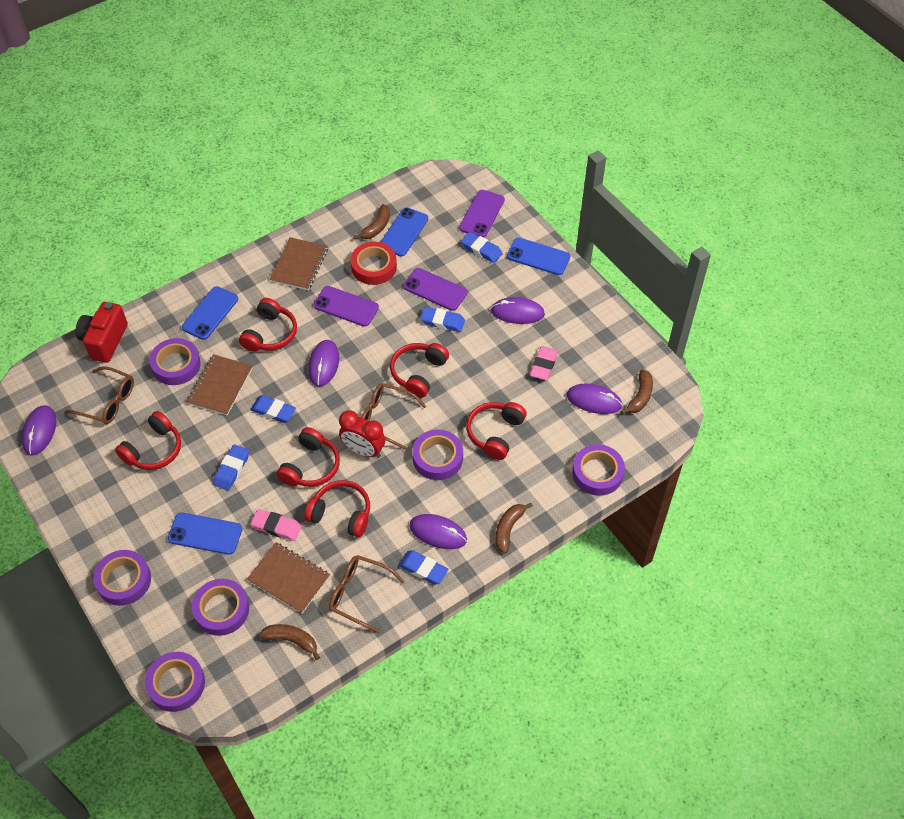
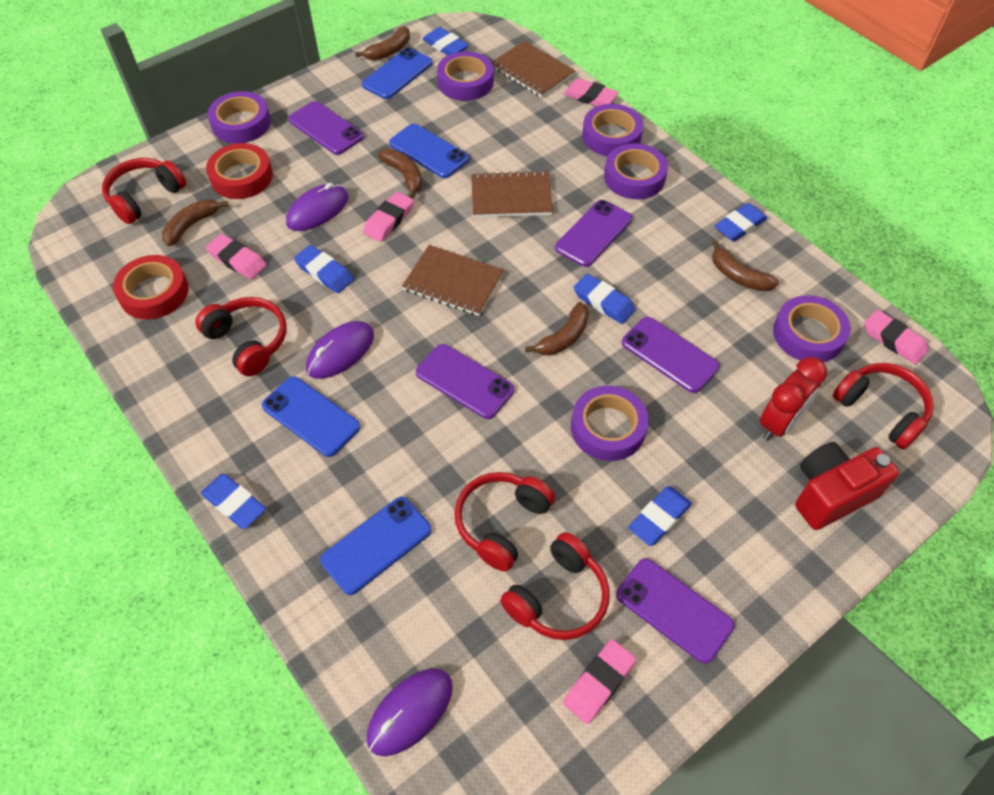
blue eraser: [213,445,249,490] [250,395,296,423] [398,550,449,585] [420,307,465,332] [461,232,503,263] = 5 -> [201,474,266,529] [294,245,354,293] [423,27,469,56] [574,274,635,324] [628,486,692,546] [715,203,767,242] = 6
brown banana: [259,624,320,660] [353,204,390,239] [496,503,533,553] [621,369,653,414] = 4 -> [162,199,228,246] [355,26,410,60] [378,149,422,199] [525,302,589,355] [712,240,779,291] = 5
brown glasses: [65,366,134,424] [329,555,405,633] [361,383,426,450] = 3 -> none = 0
pink eraser: [251,509,302,541] [530,346,558,380] = 2 -> [206,234,267,279] [363,192,414,242] [563,639,636,724] [564,78,618,106] [864,309,928,365] = 5
purple mouse: [22,405,57,455] [308,340,339,387] [409,514,467,549] [491,297,545,324] [567,383,623,414] = 5 -> [286,183,348,231] [306,321,374,379] [367,668,453,756] = 3
purple phone: [314,286,379,327] [403,268,467,311] [459,190,505,238] = 3 -> [289,101,364,155] [416,344,514,419] [555,200,632,267] [616,558,735,664] [622,317,720,393] = 5
red headphones: [115,411,181,470] [239,298,297,352] [277,427,340,487] [304,480,370,538] [390,343,449,398] [466,402,527,460] = 6 -> [102,158,186,224] [195,297,287,376] [454,472,555,572] [500,532,610,640] [833,363,934,449] = 5
red tape: [350,242,397,285] = 1 -> [113,255,189,320] [206,143,273,199] = 2

